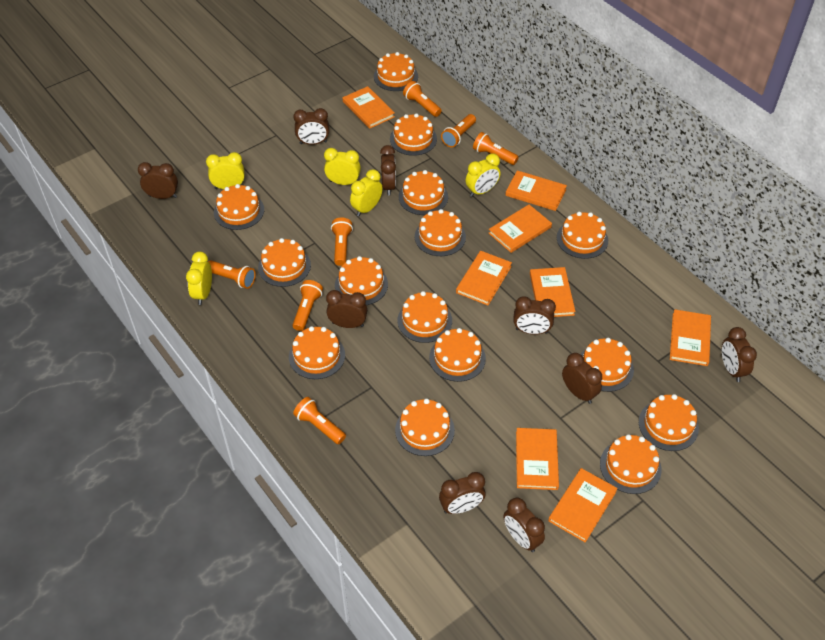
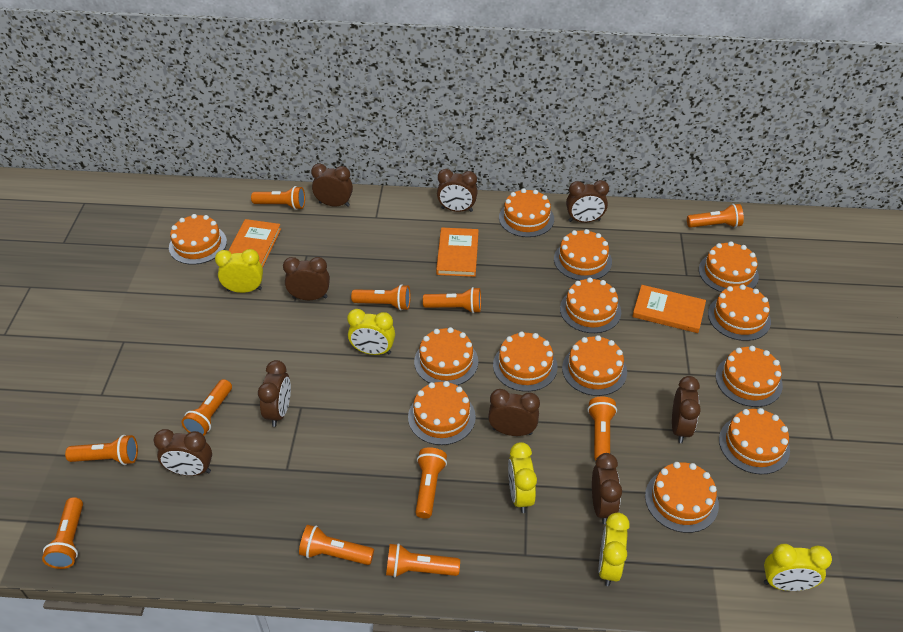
orange book: [343,86,395,129] [456,251,512,305] [489,204,552,253] [505,170,567,211] [516,428,559,490] [530,267,575,317] [548,468,618,542] [670,309,711,366] = 8 -> [228,219,281,268] [436,228,479,277] [632,285,706,333] = 3
orange cake: [214,184,264,230] [258,238,311,287] [289,326,345,379] [335,256,388,305] [374,52,418,91] [390,113,437,156] [395,399,455,456] [398,291,452,343] [399,170,448,215] [415,209,466,256] [429,328,486,382] [557,212,608,259] [581,338,634,392] [600,434,662,494] [639,394,699,451] = 15 -> [169,214,227,265] [408,381,476,445] [414,327,478,385] [493,331,558,392] [499,188,554,237] [554,229,612,281] [560,277,621,333] [562,335,627,396] [645,462,719,533] [699,241,759,292] [708,285,771,341] [716,346,783,407] [719,408,790,474] = 13
orange flashlight: [208,260,256,289] [293,280,323,331] [293,397,346,444] [331,217,353,266] [403,81,442,117] [441,114,476,147] [473,132,519,165] = 7 -> [42,497,83,569] [65,435,138,465] [181,379,232,436] [251,186,305,210] [299,525,374,565] [351,284,411,311] [386,543,460,578] [415,447,447,519] [423,287,481,313] [588,397,617,461] [687,204,744,228] = 11

